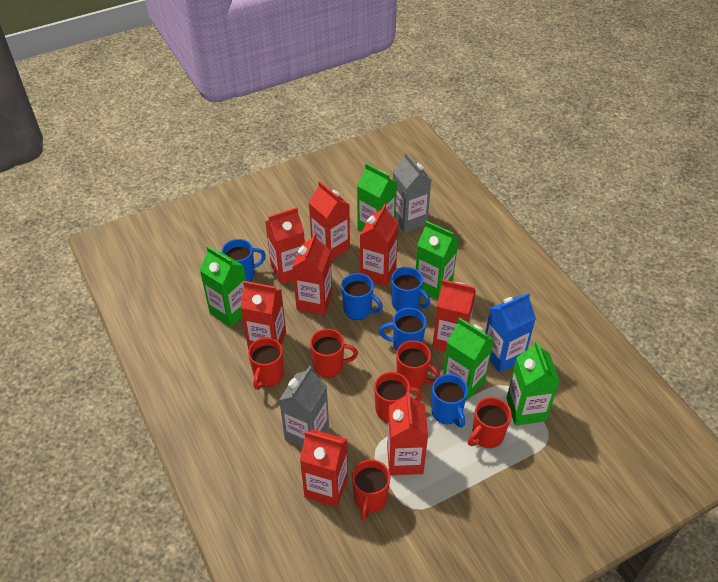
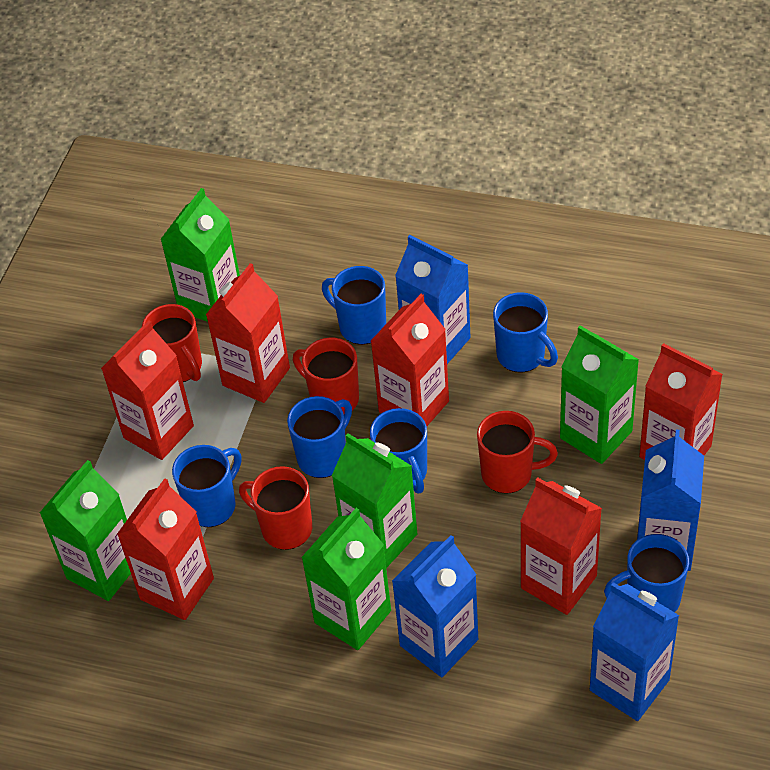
blue carton: [485,293,536,373] = 1 -> [392,535,478,677] [395,235,471,364] [590,582,680,721] [637,430,704,571] = 4
blue mug: [222,239,266,282] [341,273,383,320] [379,308,426,351] [391,267,431,311] [431,374,468,428] = 5 -> [172,445,241,527] [287,396,352,478] [322,266,386,345] [370,408,427,494] [493,292,558,373] [604,534,689,612] = 6
grey carton: [279,366,329,447] [393,153,431,233] = 2 -> none = 0
red carton: [241,281,286,350] [265,207,305,284] [292,233,332,315] [300,429,348,507] [309,181,350,260] [360,204,399,286] [387,392,428,475] [432,280,476,352] = 8 -> [101,320,194,460] [117,478,214,620] [206,263,290,403] [371,294,449,426] [520,477,602,615] [639,343,723,460] = 6
red mug: [248,338,284,390] [310,329,358,378] [352,459,390,520] [374,372,423,422] [396,340,440,388] [468,397,512,448] = 6 -> [142,304,202,382] [239,466,312,550] [293,338,359,413] [477,411,558,494] = 4

